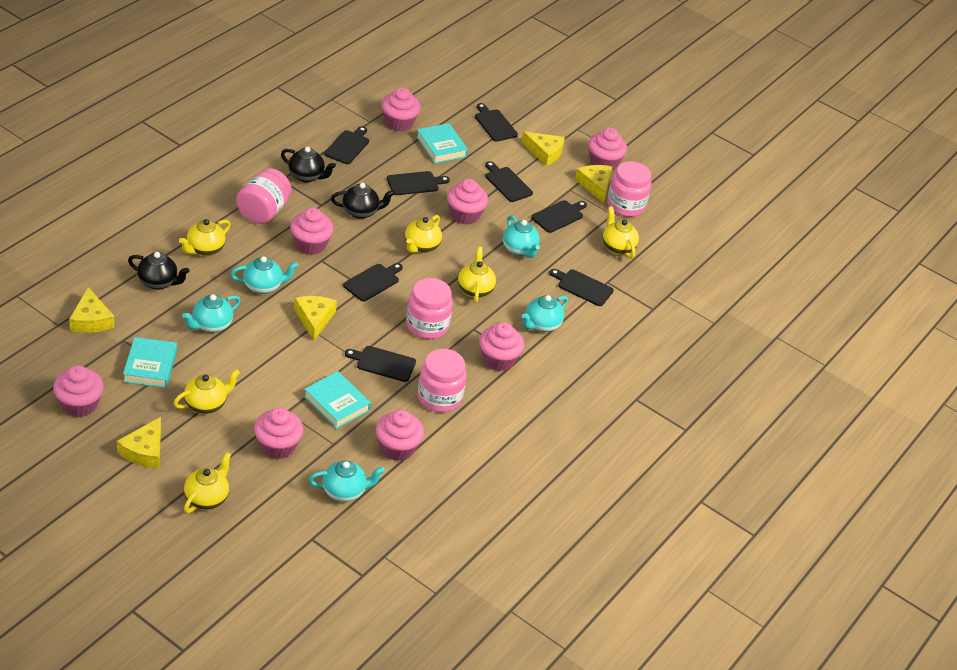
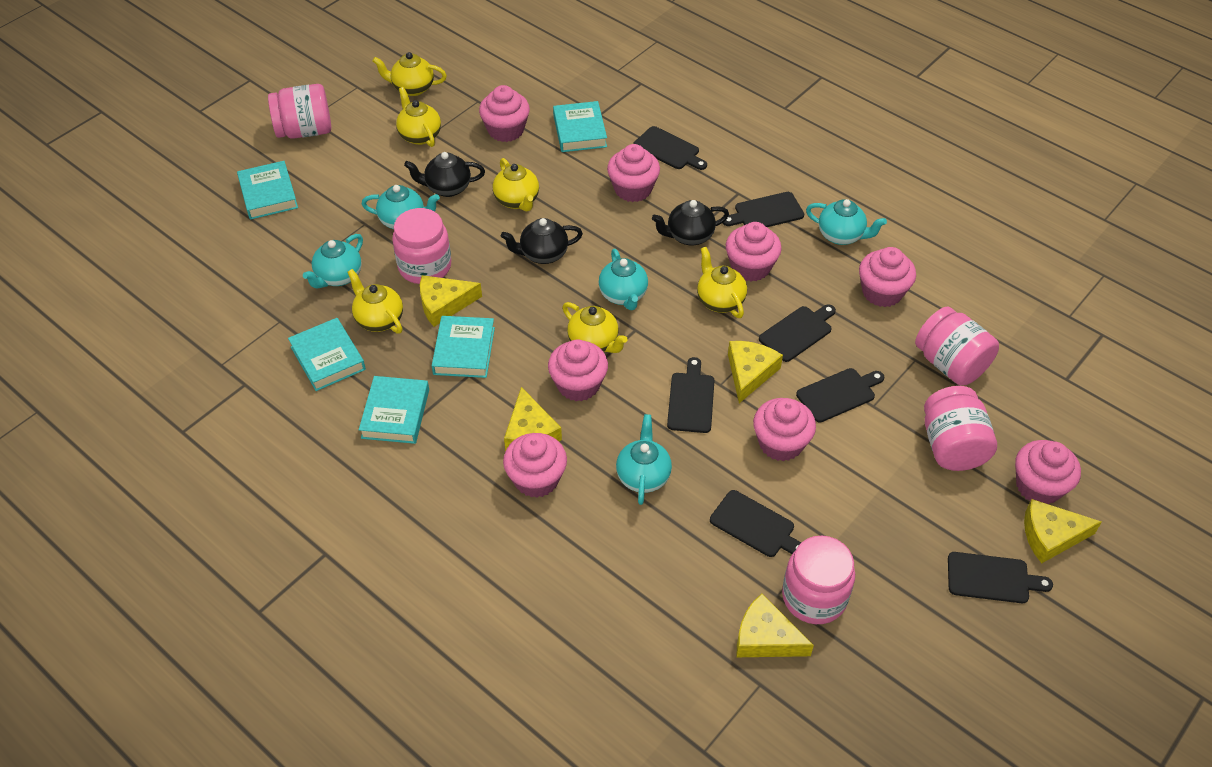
black cutting board: [324,126,369,164] [343,263,403,301] [345,346,416,382] [387,171,450,195] [475,103,518,142] [485,161,533,202] [531,200,587,233] [550,269,614,306] = 8 -> [633,126,707,170] [667,357,715,433] [710,490,801,557] [723,192,804,227] [759,304,836,362] [796,368,884,423] [948,552,1053,603] = 7
pink jar: [236,168,291,224] [406,278,453,339] [418,349,467,412] [607,161,651,217] = 4 -> [268,84,331,139] [392,208,451,284] [782,536,855,624] [915,307,999,386] [924,386,997,471] = 5
turquoise book: [123,337,177,388] [304,371,371,429] [416,123,468,164] = 3 -> [237,161,298,220] [288,318,366,391] [359,376,429,444] [432,316,495,378] [553,101,607,152] = 5

